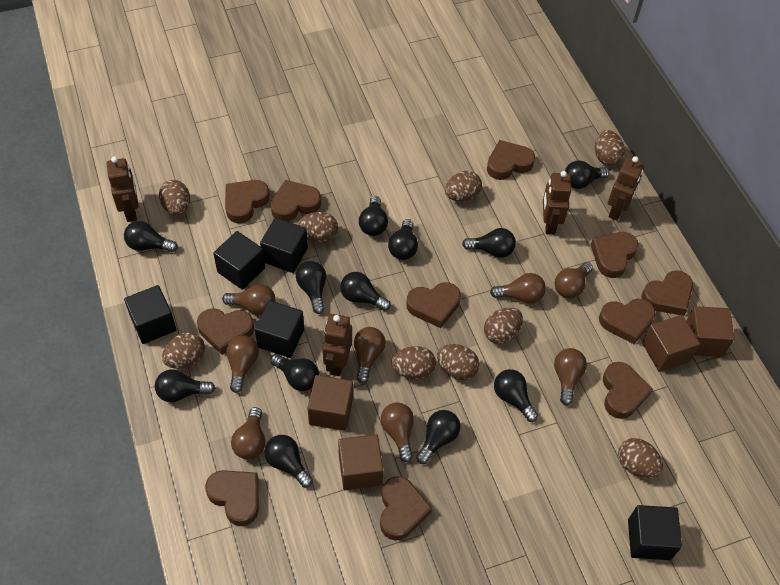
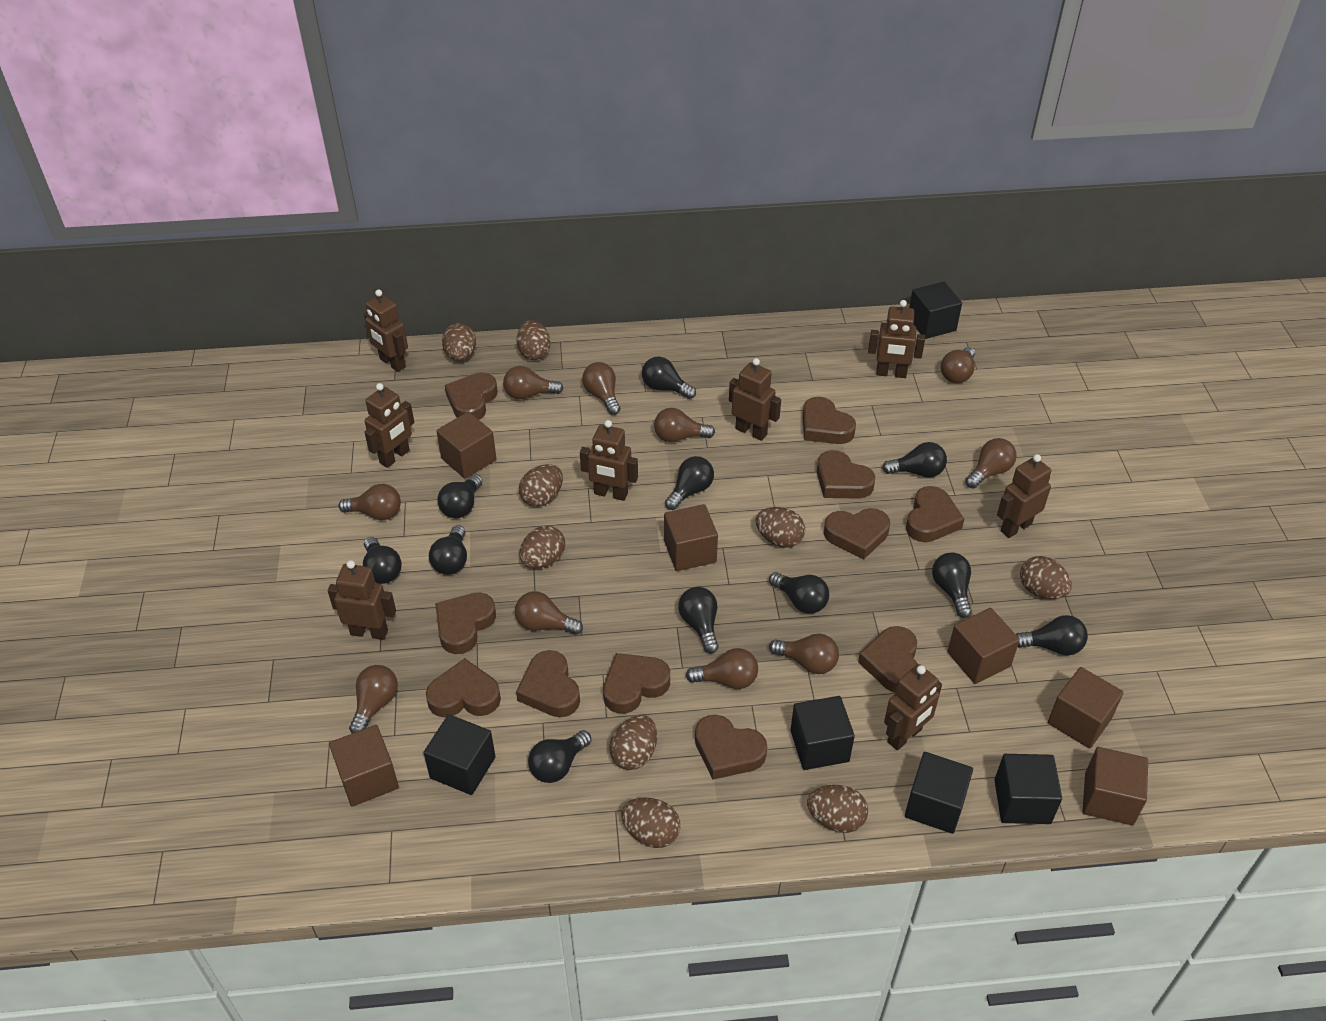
black light bulb: [124,221,178,252] [155,369,215,403] [264,435,313,488] [271,354,319,391] [296,261,326,314] [340,272,391,311] [359,196,388,236] [388,219,418,260] [416,410,460,464] [462,228,516,258] [494,369,538,422] [565,160,609,189] = 12 -> [363,537,402,584] [429,525,467,575] [437,474,482,518] [528,730,591,783] [642,357,696,399] [665,456,714,510] [678,587,719,653] [769,572,829,614] [882,442,947,477] [932,552,972,618] [1016,615,1088,655] = 11
brown cube: [307,375,353,431] [338,434,383,490] [642,315,700,372] [686,306,735,357] = 4 -> [329,725,399,807] [436,412,497,479] [664,504,718,571] [947,608,1020,684] [1048,667,1124,748] [1083,747,1148,825] = 6
brown light bulb: [222,284,275,315] [226,335,259,393] [231,407,265,459] [354,327,386,383] [381,402,414,462] [490,273,546,304] [554,348,587,405] [555,262,593,299] = 8 -> [338,484,401,520] [349,665,398,733] [503,366,564,400] [515,591,583,635] [582,362,620,415] [654,408,715,442] [686,648,758,689] [769,634,839,674] [941,347,975,383] [965,438,1017,489] = 10
brown robot: [106,157,139,222] [322,314,352,376] [543,171,572,235] [608,156,644,220] = 4 -> [328,560,396,640] [364,290,408,372] [364,383,415,468] [580,420,638,501] [729,358,781,441] [868,300,925,378] [884,664,942,750] [997,454,1051,538] = 8

